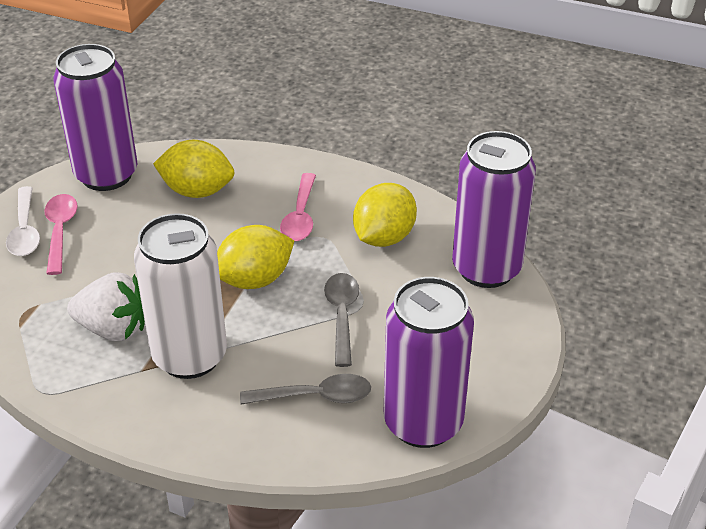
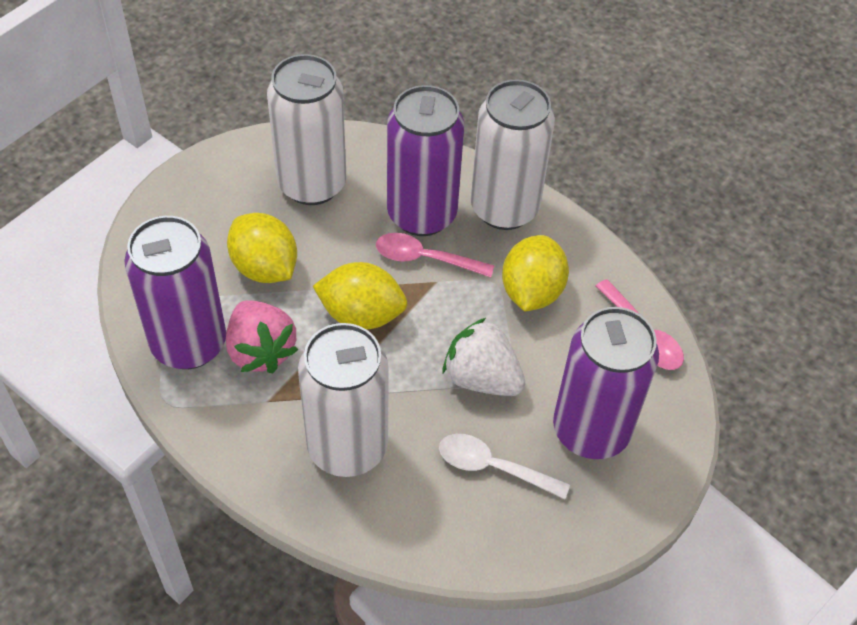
grey spoon: [240,374,371,405] [324,273,359,367] = 2 -> none = 0
pink strawberry: none = 0 -> [226,300,298,373] = 1
white can: [134,213,227,379] = 1 -> [267,54,347,205] [298,323,389,477] [470,80,555,230] = 3

